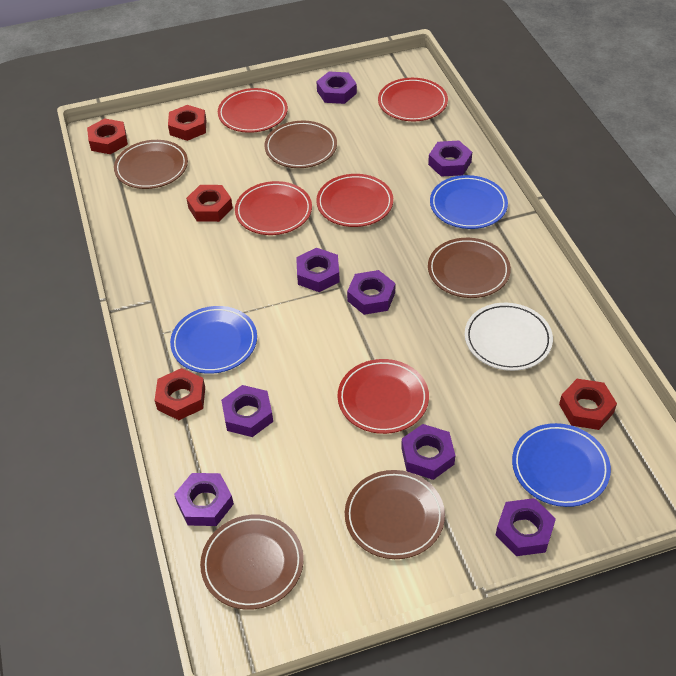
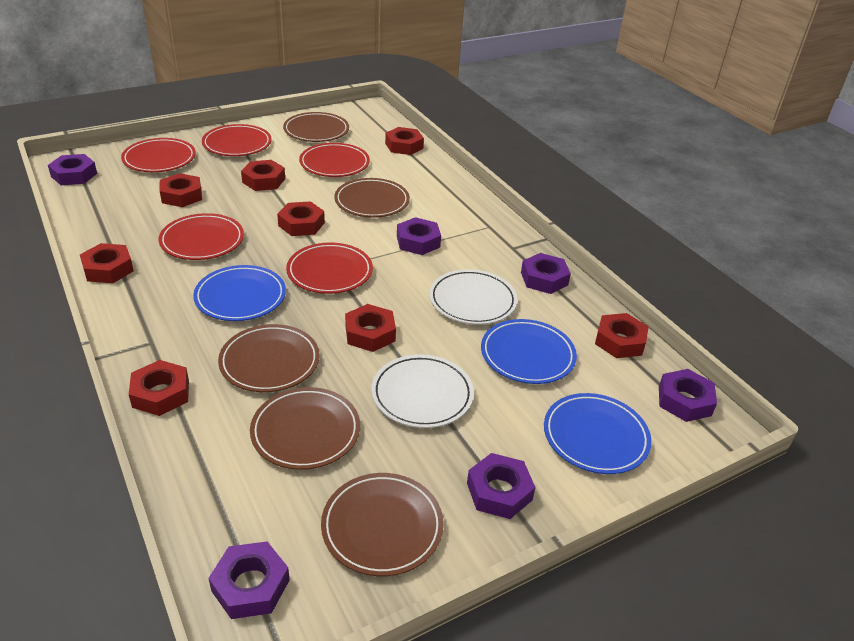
purple nut: [174,473,234,526] [221,385,273,437] [296,248,340,292] [316,72,357,104] [347,270,396,315] [401,424,455,480] [428,141,472,177] [496,498,556,556] = 8 -> [48,154,97,185] [208,542,290,619] [397,217,441,255] [467,453,535,519] [521,253,571,294] [659,369,717,422] = 6
red nut: [87,118,128,154] [155,368,205,420] [168,105,206,141] [186,185,233,222] [559,379,617,430] = 5 -> [80,243,134,283] [129,360,189,416] [160,173,202,207] [241,160,285,191] [277,201,325,236] [345,304,396,352] [385,127,424,155] [595,313,649,358] = 8
white plate: [465,303,553,371] = 1 -> [371,354,474,428] [429,269,518,325] = 2

